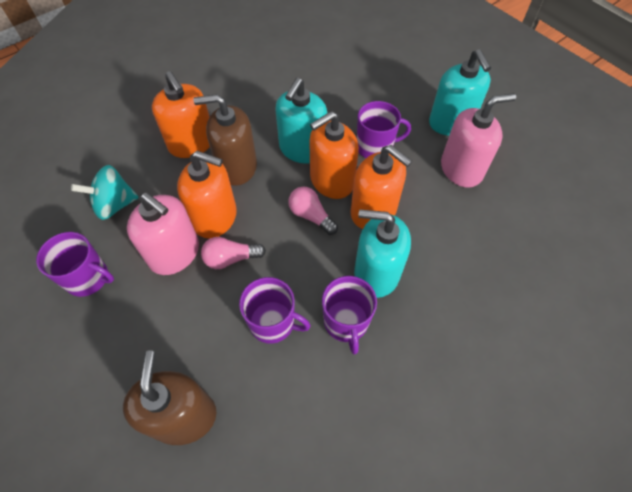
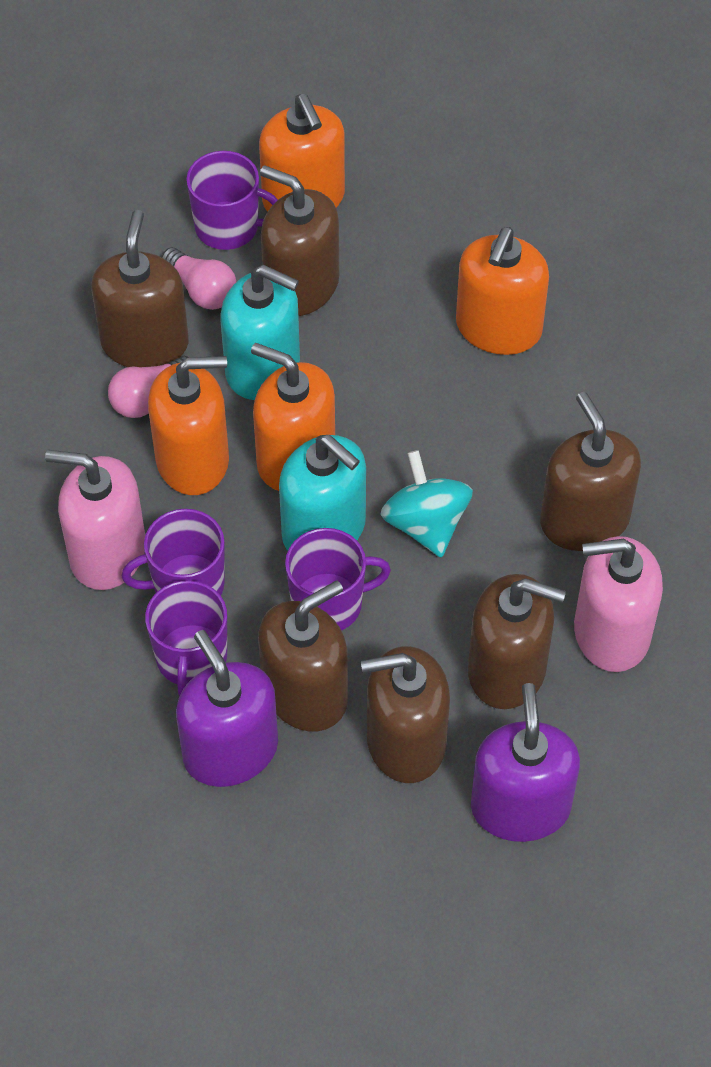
brown soap dispenser: [123,351,217,445] [193,94,257,186] = 2 -> [91,210,189,367] [258,581,348,731] [260,165,339,316] [361,646,450,783] [468,574,566,709] [540,392,641,551] = 6
purple soap dispenser: none = 0 -> [176,630,278,787] [471,683,580,842] = 2
turquoise soap dispenser: [275,78,327,164] [354,209,411,298] [429,49,491,136] = 3 -> [220,265,300,400] [279,435,366,550] = 2

